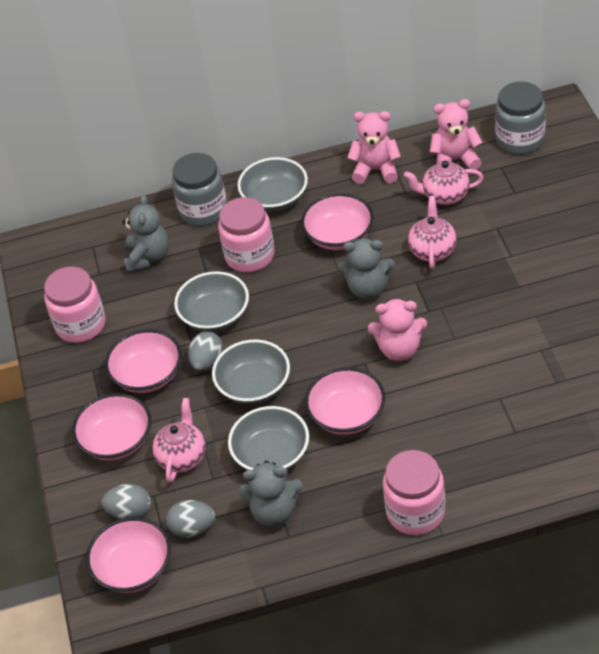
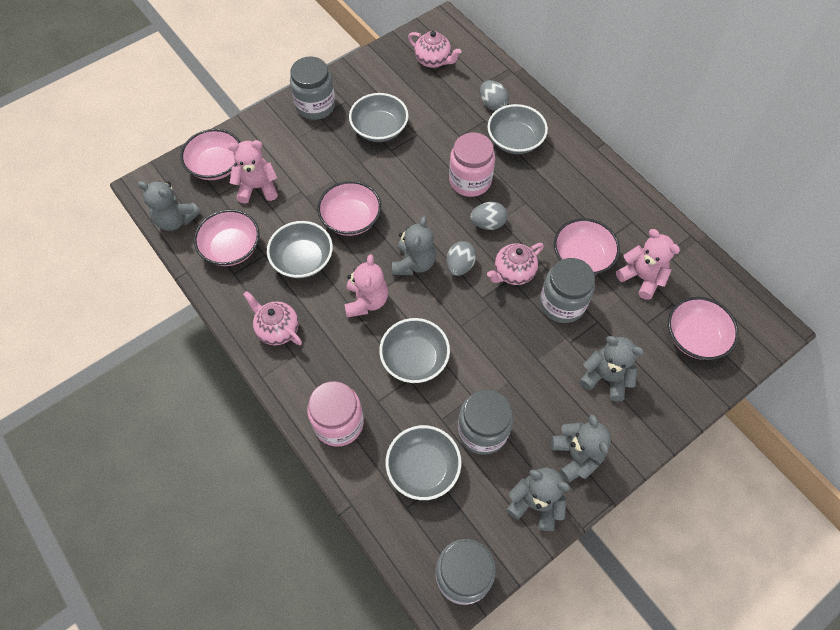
grey bowl: [174,271,249,332] [212,339,290,404] [228,406,309,470] [238,157,308,212] = 4 -> [267,221,333,278] [349,93,409,142] [379,318,450,383] [386,425,462,500] [487,104,548,154] = 5
grey jar: [172,153,227,226] [495,81,546,154] = 2 -> [290,57,335,120] [436,539,496,605] [458,389,513,455] [540,258,595,323] = 4
grey teddy bear: [122,194,169,273] [239,461,303,527] [338,238,395,299] = 3 -> [138,181,201,231] [392,216,436,275] [506,467,570,531] [551,414,611,483] [580,336,644,401] = 5
pink jar: [44,266,106,343] [218,197,275,272] [383,450,445,535] = 3 -> [307,381,364,447] [449,132,495,197] = 2

